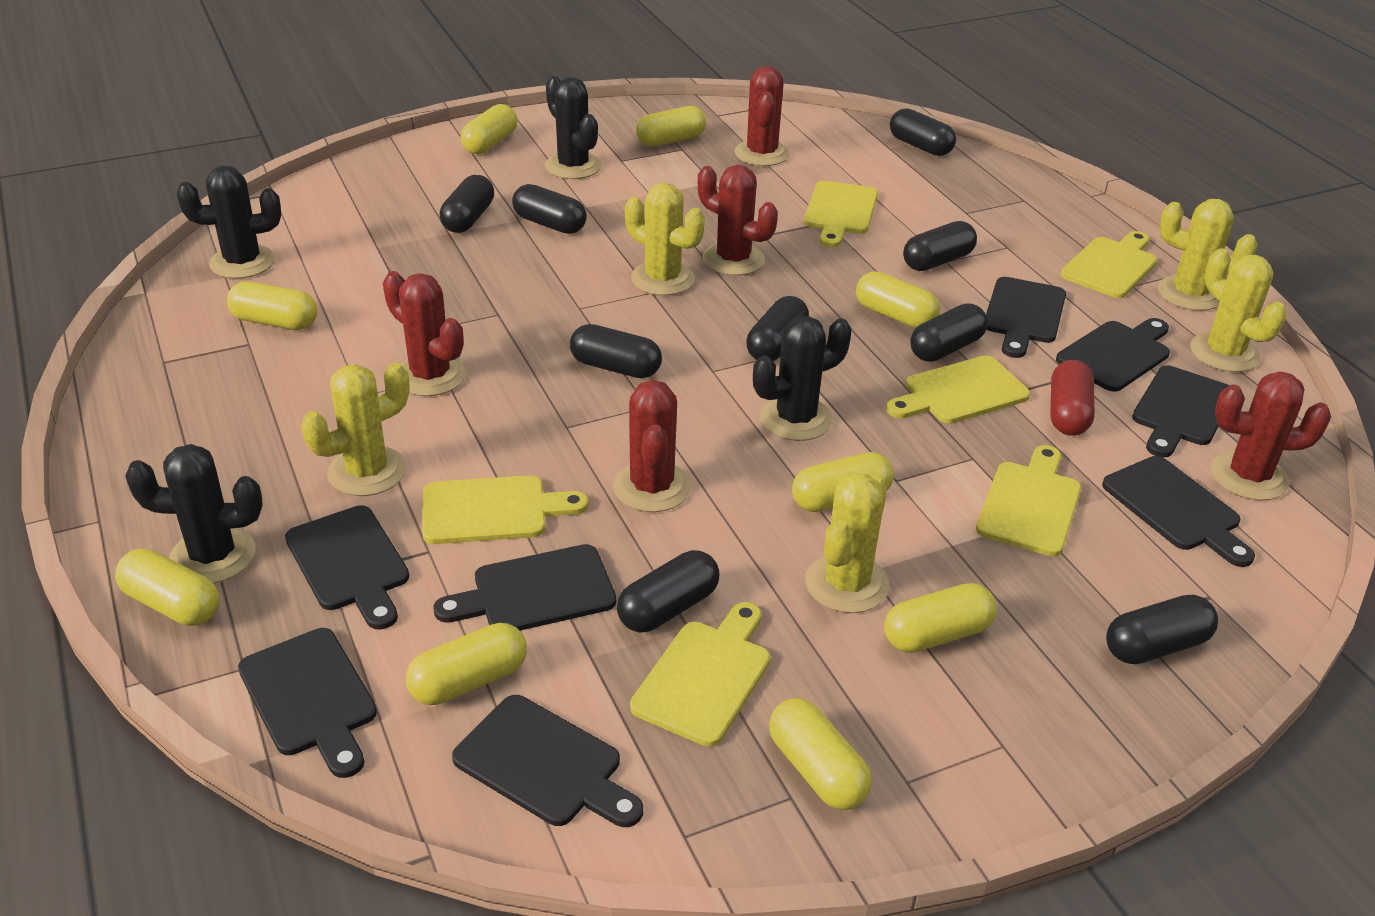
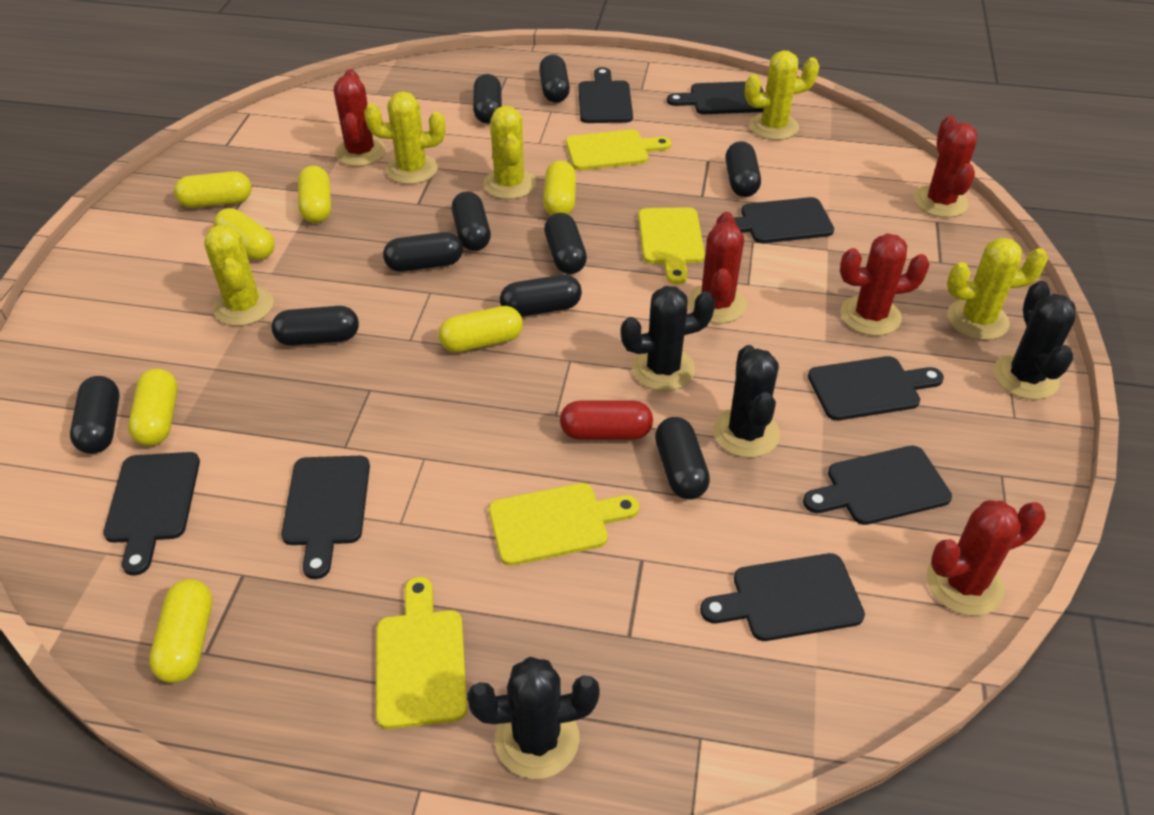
black capsule: [440,175,494,233] [512,184,587,234] [570,324,662,378] [617,550,719,632] [746,296,809,361] [890,108,956,156] [903,221,977,271] [910,304,988,362] [1106,595,1218,664] = 9 -> [70,376,120,454] [272,306,359,346] [383,232,463,272] [452,191,491,251] [473,74,502,124] [500,275,582,317] [539,55,570,103] [544,213,587,274] [655,417,710,500] [725,141,761,197] = 10
yellow capsule: [115,548,220,626] [227,282,317,330] [405,623,527,705] [461,104,517,154] [636,106,706,147] [769,698,872,810] [792,452,894,512] [856,271,940,328] [884,583,997,653] = 9 -> [128,369,178,446] [149,579,212,683] [174,171,252,208] [214,208,275,260] [298,166,331,223] [438,306,523,352] [543,160,576,215] = 7
yellow cutting board: [422,475,589,544] [630,602,770,747] [804,181,878,247] [886,355,1030,424] [976,445,1081,556] [1061,231,1157,298] = 6 -> [376,577,467,729] [489,483,639,566] [566,130,671,170] [638,207,705,284] = 4

